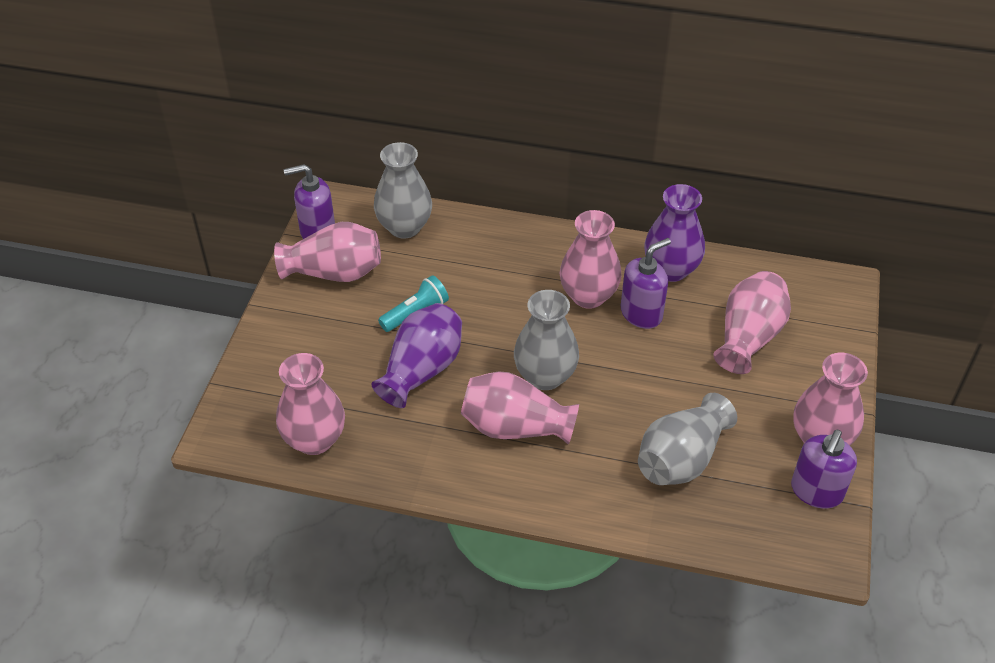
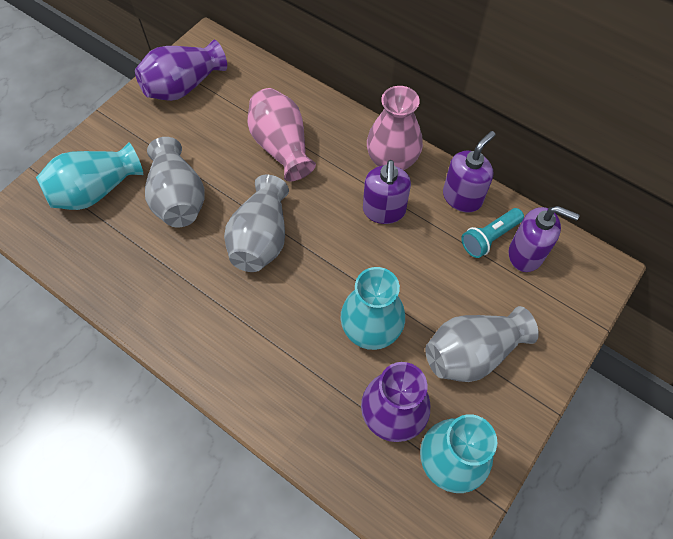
pink vase: [274,222,381,282] [276,353,345,455] [461,371,579,445] [560,210,622,309] [713,271,791,374] [793,353,868,445] = 6 -> [247,88,316,181] [367,86,423,170] = 2
turquoise vase: none = 0 -> [36,142,143,210] [341,267,405,350] [420,414,497,493] = 3

